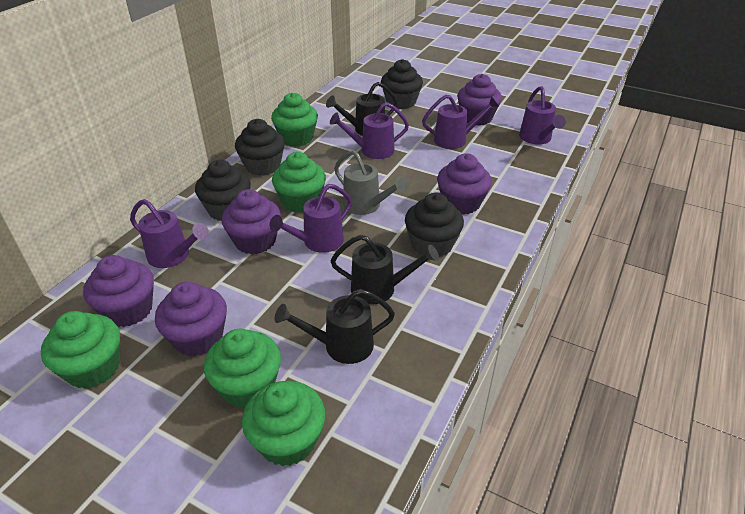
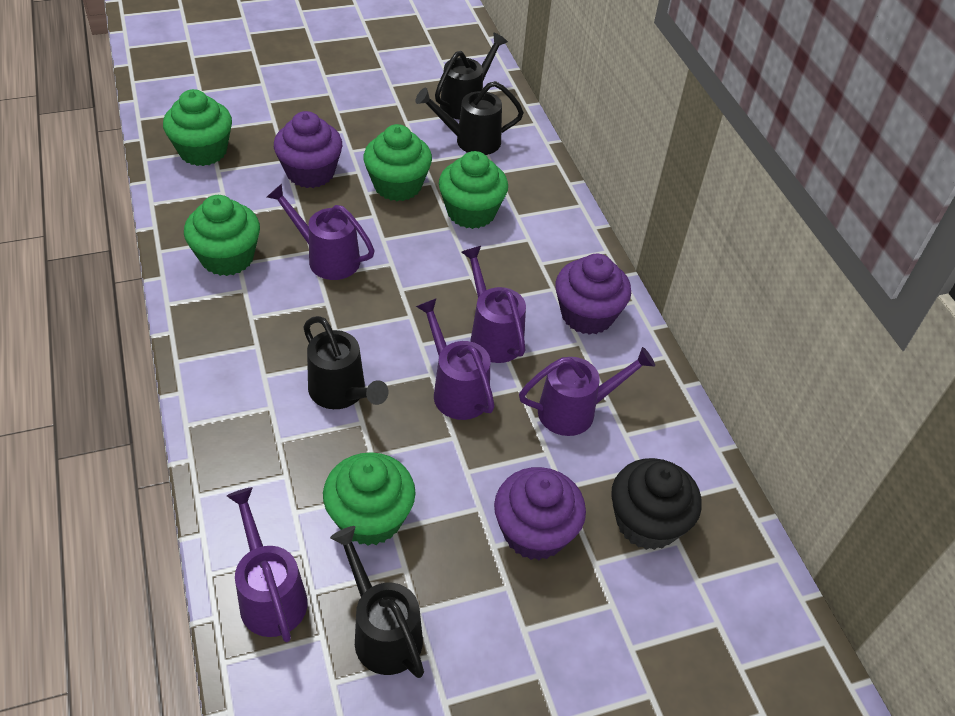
black cupcake: [195,160,251,221] [235,119,285,176] [381,59,423,109] [405,193,464,257] = 4 -> [611,458,702,550] = 1
black watering can: [275,289,395,364] [326,82,398,136] [331,235,439,304] = 3 -> [303,316,388,409] [330,526,424,678] [415,81,524,155] [435,33,508,120] = 4
grey watering can: [334,150,407,215] = 1 -> none = 0
purple cupcake: [83,255,154,327] [155,282,227,356] [221,189,281,254] [437,153,492,215] [457,74,502,126] = 5 -> [274,111,342,188] [494,467,586,560] [555,254,631,335] = 3

